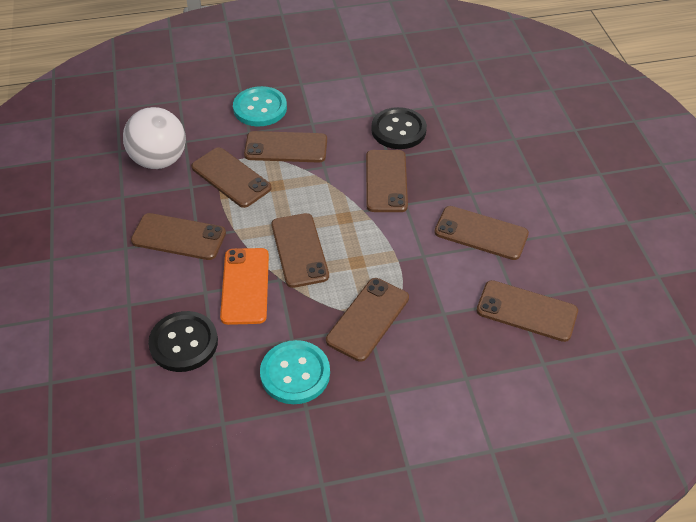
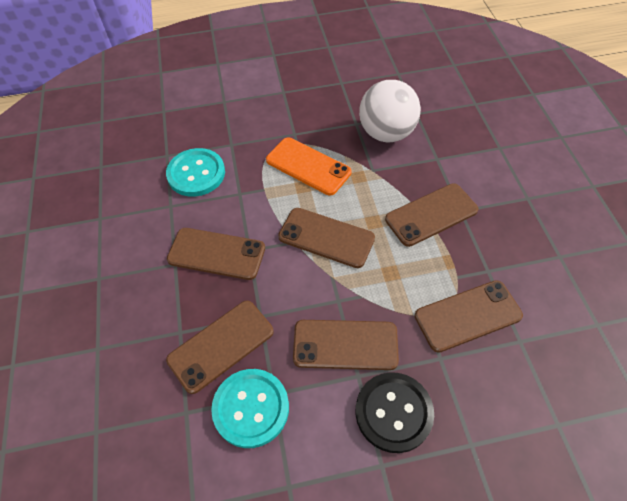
black button: [148,311,218,372] [371,107,427,149] = 2 -> [356,372,434,453] = 1
brown phone: [131,213,226,260] [191,147,272,208] [244,131,327,163] [271,213,329,288] [326,278,409,362] [366,150,408,212] [434,206,529,260] [477,280,578,342] = 8 -> [166,301,274,394] [167,228,265,280] [278,208,375,268] [293,320,399,370] [385,183,479,247] [415,280,523,353] = 6

